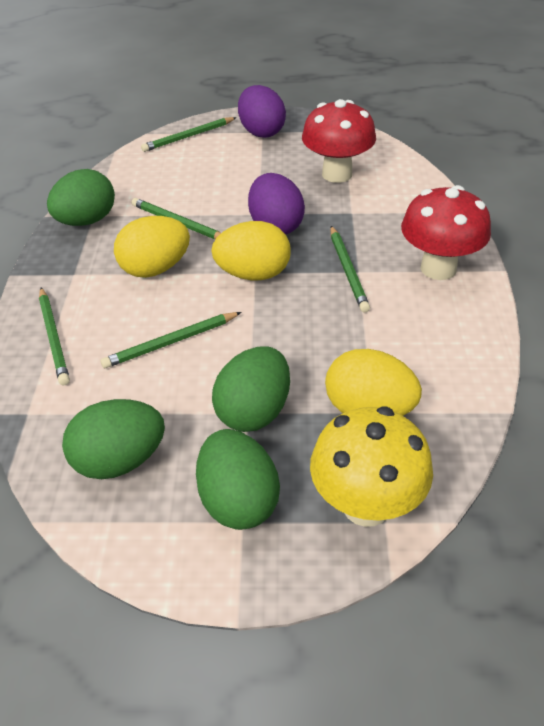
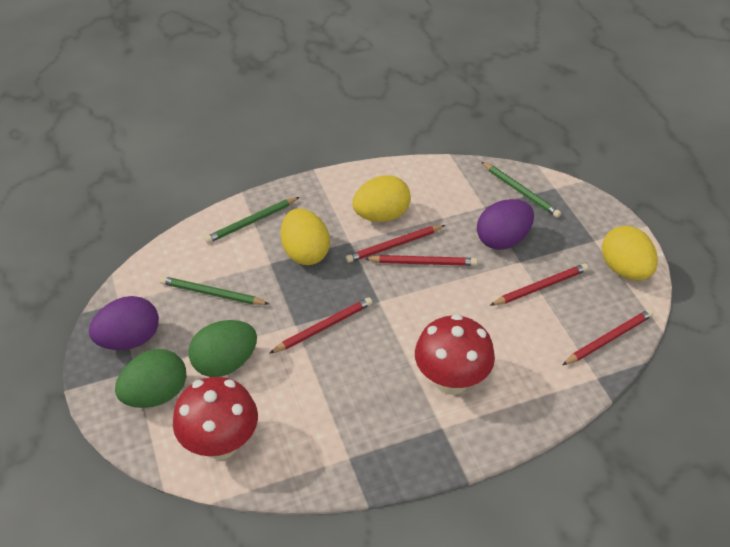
green egg: [47,169,115,226] [62,399,165,479] [196,429,280,530] [212,346,290,432] = 4 -> [115,349,186,408] [189,320,257,377] = 2
green pencil: [39,287,70,385] [100,312,241,368] [132,198,221,239] [141,117,237,152] [330,226,370,312] = 5 -> [160,276,269,305] [205,197,299,243] [481,162,561,218] = 3
red pencil: none = 0 -> [269,297,373,354] [346,225,445,263] [364,255,477,266] [490,264,588,306] [562,309,654,365] = 5
yellow mushroom: [310,406,433,527] = 1 -> none = 0

